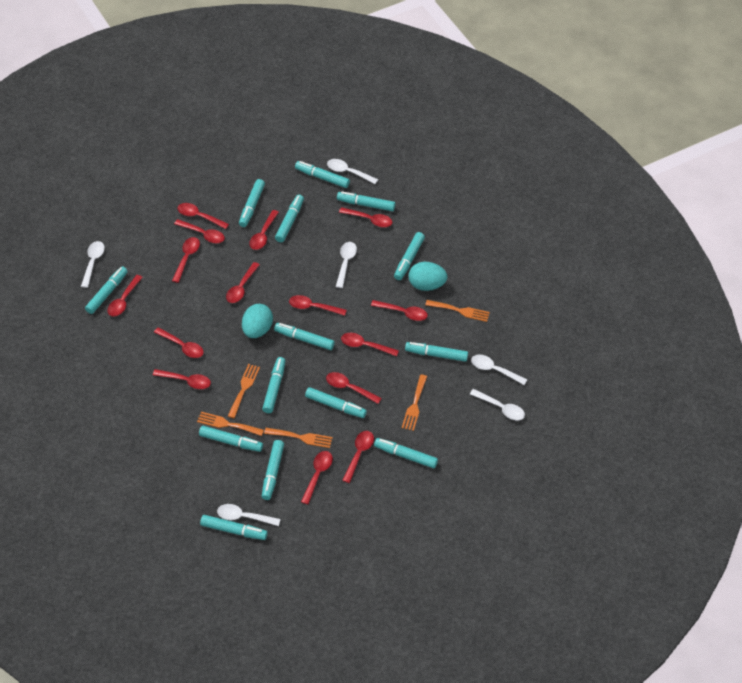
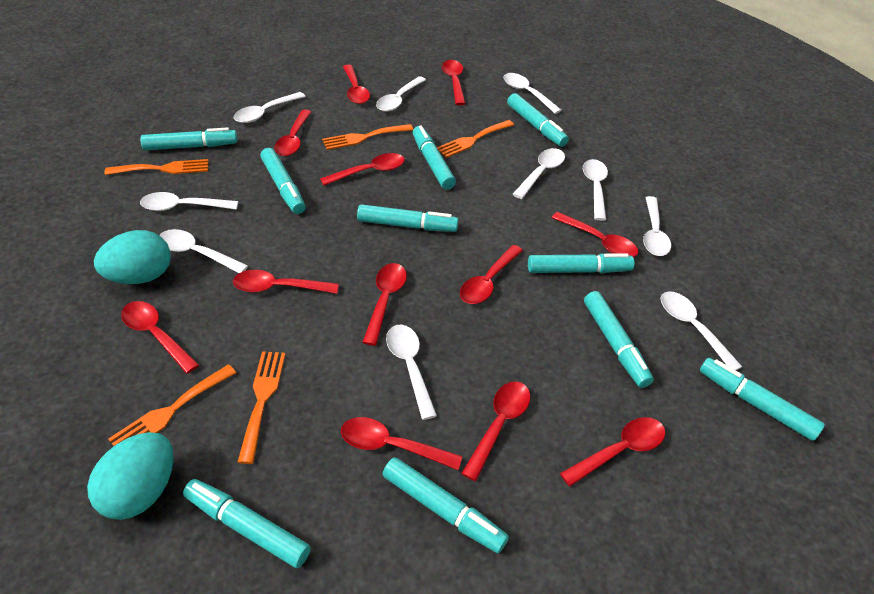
red spoon: [107,275,143,317] [153,369,211,389] [154,327,204,358] [172,237,200,283] [174,219,225,243] [178,203,229,229] [226,262,260,303] [249,210,279,250] [289,295,347,316] [301,451,333,504] [326,372,382,404] [339,207,392,227] [341,333,399,356] [342,431,374,483] [371,300,428,321] = 15 -> [121,301,199,374] [233,270,339,294] [274,110,311,156] [320,153,405,186] [341,417,462,470] [343,65,370,104] [362,263,407,346] [442,60,465,105] [460,245,523,304] [461,381,530,481] [552,212,638,257] [560,417,665,487] = 12
turquoise marker: [85,266,128,314] [199,426,263,452] [200,515,268,540] [239,179,265,227] [262,357,285,413] [262,440,284,500] [274,323,335,350] [275,195,304,242] [295,161,350,188] [305,387,367,418] [337,191,395,211] [374,438,438,468] [394,232,425,280] [405,342,468,362] = 14 -> [140,127,238,150] [183,479,311,568] [260,148,305,214] [357,204,458,232] [382,457,509,553] [413,126,456,190] [507,93,569,147] [528,253,634,273] [584,291,654,388] [700,358,825,441] = 10
white spoon: [81,241,105,288] [217,504,281,526] [327,159,378,184] [336,242,357,288] [470,389,525,420] [471,354,527,385] = 6 -> [140,192,238,211] [159,229,248,273] [234,92,306,123] [376,76,426,112] [386,325,437,420] [503,73,562,114] [513,148,565,199] [583,159,608,221] [643,196,671,256] [661,291,742,370] = 10

